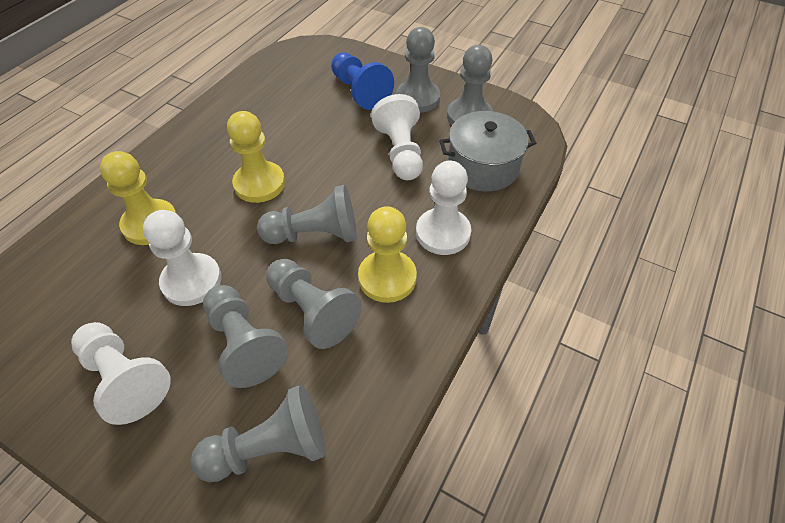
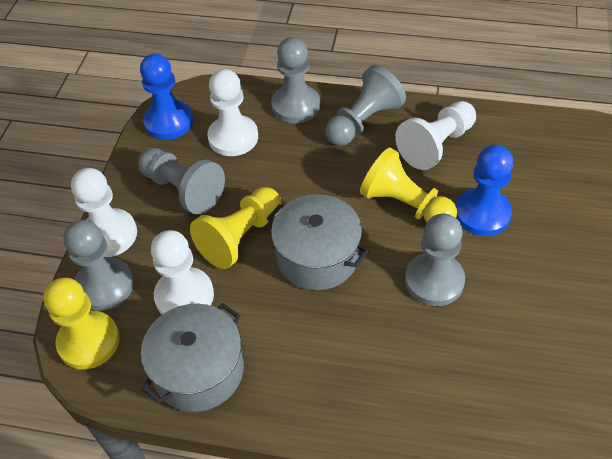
blue pawn: [331,52,394,110] = 1 -> [140,54,194,140] [456,145,514,236] = 2
grey pawn: [191,385,326,482] [203,285,288,388] [257,185,357,244] [266,259,362,349] [396,27,440,113] [447,45,493,125] = 6 -> [63,220,134,311] [138,148,225,215] [271,37,320,123] [325,65,406,146] [405,213,465,306] = 5
grey pot: [439,111,536,192] = 1 -> [141,303,244,412] [267,194,369,290] = 2

